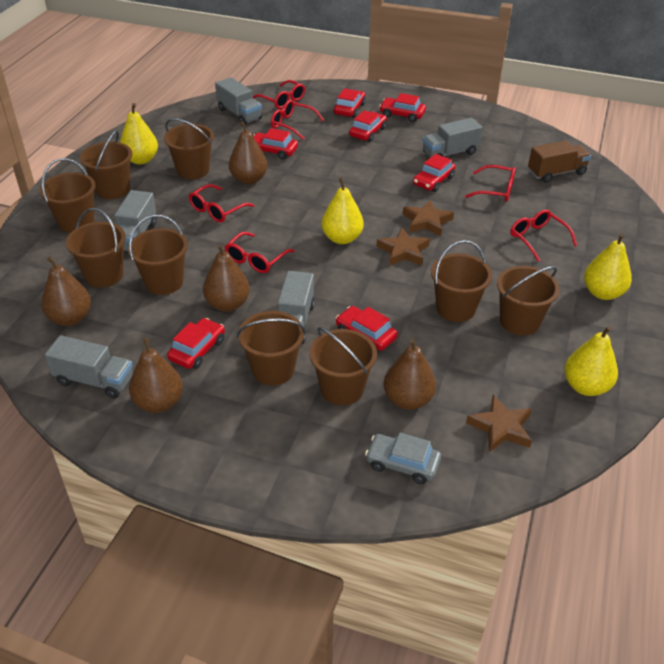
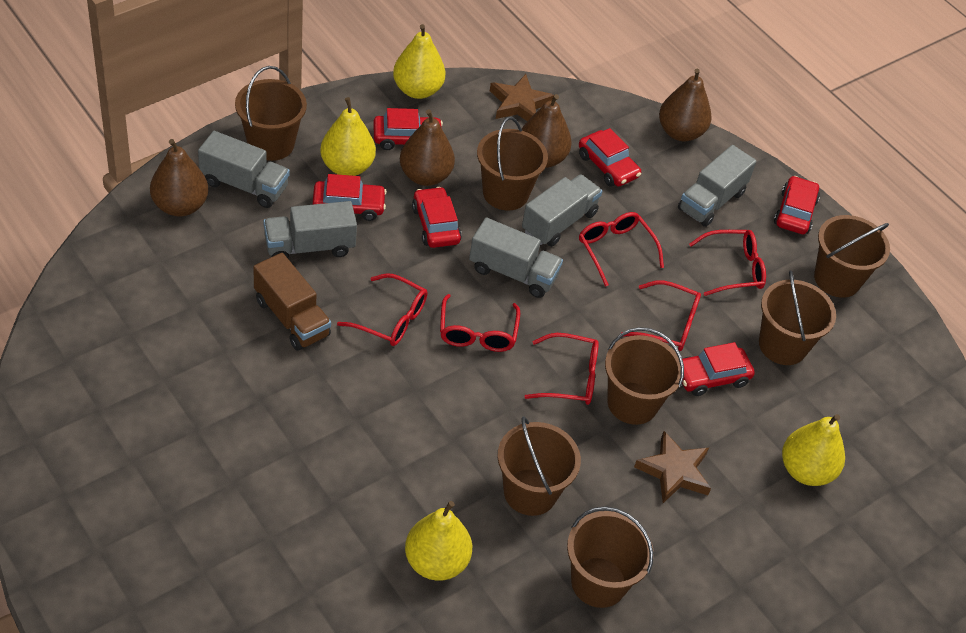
brown bucket: [40,158,96,233] [66,208,126,288] [80,130,132,199] [128,215,188,295] [164,118,214,180] [237,311,306,385] [309,327,377,405] [431,240,492,322] [497,266,560,335] = 9 -> [235,66,307,161] [477,117,548,211] [498,416,581,516] [567,506,654,608] [605,327,684,425] [759,271,836,365] [814,215,890,298] = 7
brown pear: [41,257,91,326] [129,337,183,413] [203,244,250,312] [229,121,268,184] [384,339,436,410] = 5 -> [150,139,208,217] [400,109,455,186] [522,94,572,168] [659,69,712,141] = 4
brown star: [377,228,430,266] [403,200,454,236] [466,395,532,452] = 3 -> [490,74,554,122] [634,431,711,503] = 2
grey car: [365,433,441,484] = 1 -> none = 0
red car: [167,318,225,369] [253,128,298,160] [334,88,366,118] [336,306,398,351] [349,111,387,142] [379,93,426,122] [413,154,456,192] = 7 -> [312,174,387,221] [373,108,443,150] [412,187,462,248] [579,128,641,187] [682,342,755,396] [774,176,820,234] = 6

